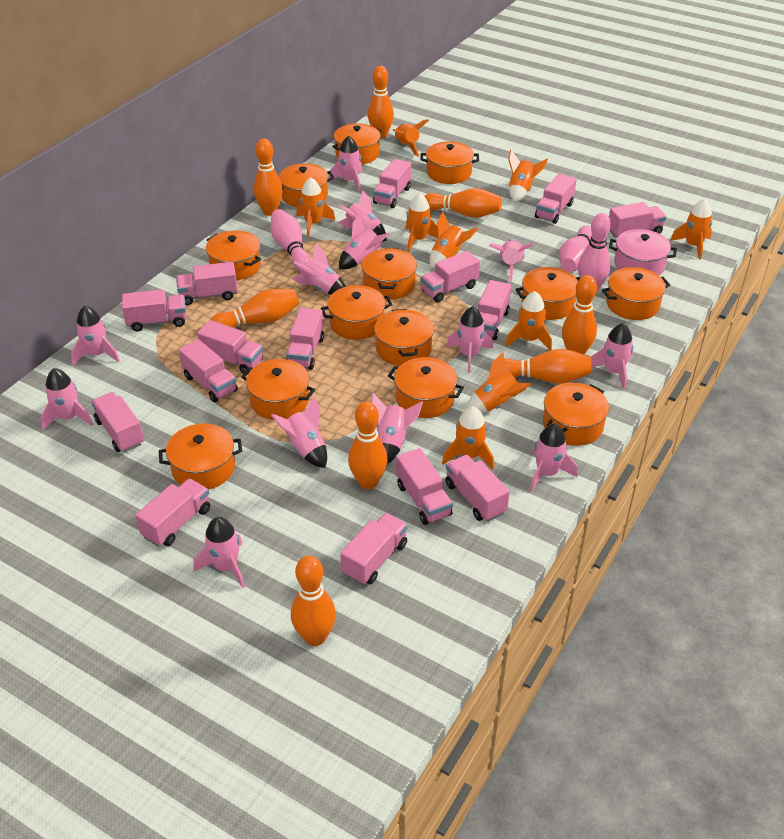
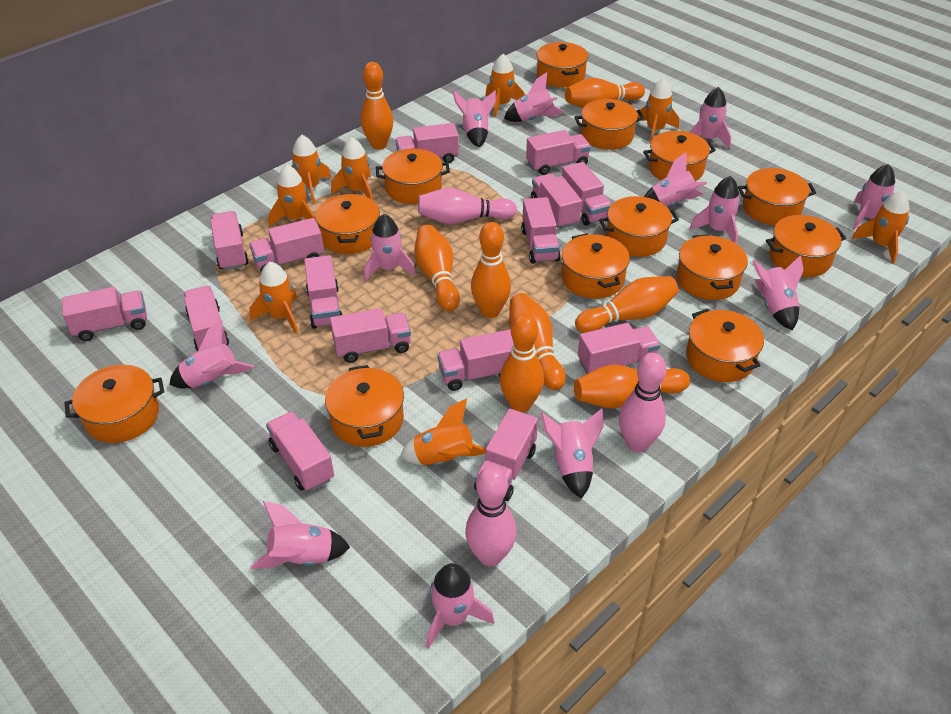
orange rocket: [297,177,335,237] [393,119,429,157] [406,193,438,252] [429,212,478,269] [442,406,494,469] [467,352,531,413] [505,291,552,351] [508,150,548,202] [670,199,712,260] = 9 -> [249,262,298,334] [269,165,316,226] [291,135,332,204] [331,138,373,200] [400,399,486,465] [485,54,524,117] [638,78,679,144] [852,191,910,264] = 8
pink pot: [609,229,677,275] = 1 -> none = 0
pink rocket: [40,368,94,430] [71,306,120,365] [193,517,245,588] [271,397,327,468] [292,243,346,295] [329,136,363,191] [339,191,386,241] [339,214,389,269] [371,392,423,464] [447,306,493,373] [489,239,533,282] [530,423,577,491] [591,323,634,390] = 13 -> [169,320,254,388] [251,501,350,569] [364,214,416,281] [426,563,494,649] [452,90,496,148] [504,72,564,122] [540,409,604,499] [644,152,707,206] [689,87,731,149] [690,176,740,244] [753,255,804,330] [852,164,895,230] = 12

